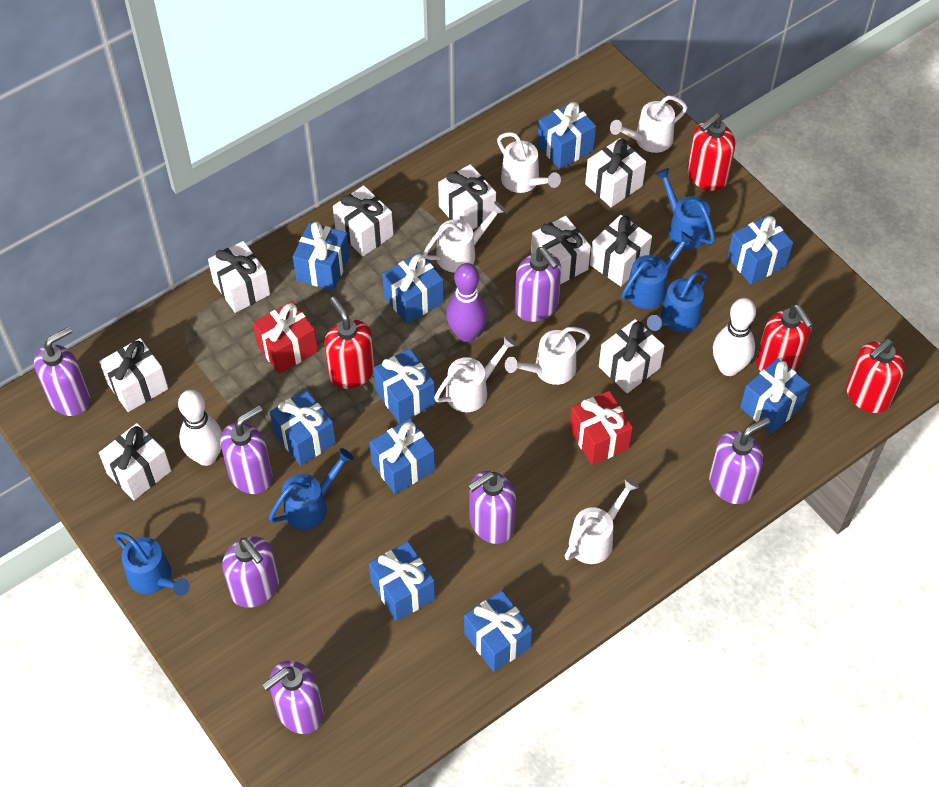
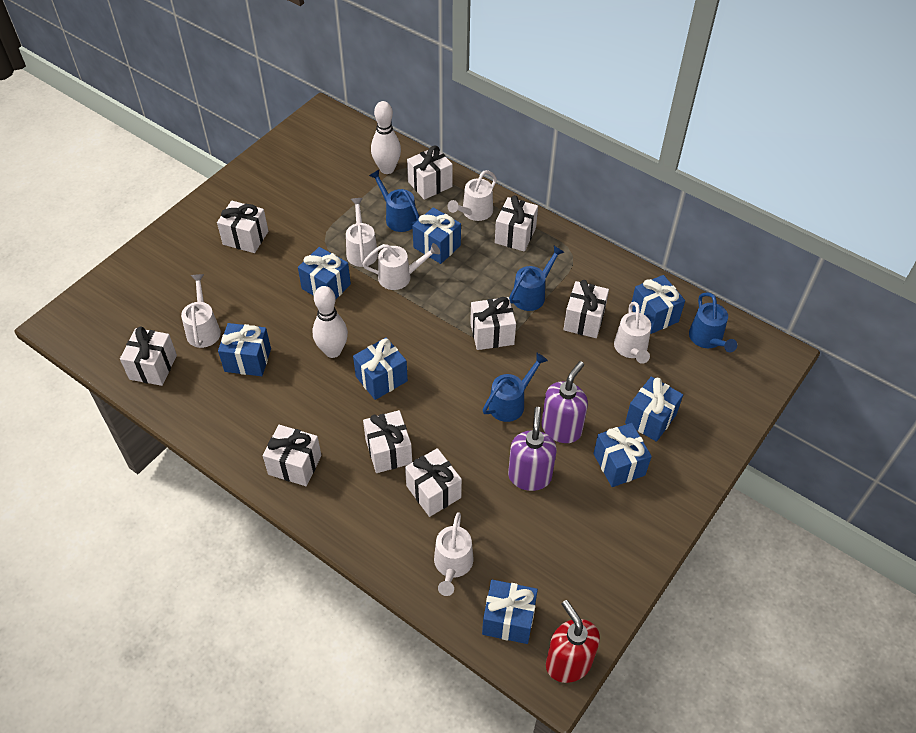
blue gift: [270,389,336,466] [293,222,350,291] [369,418,435,494] [369,542,435,621] [373,349,435,423] [382,252,444,324] [464,591,532,672] [537,102,596,169] [727,215,793,285] [740,358,810,434] = 10 -> [218,323,271,376] [298,247,351,299] [353,337,408,400] [413,207,461,264] [482,580,538,644] [593,423,652,487] [625,376,683,442] [632,275,685,334] = 8
blue watering can: [114,532,190,596] [269,448,354,530] [621,231,694,309] [647,271,708,332] [655,168,715,249] = 5 -> [369,170,419,232] [483,353,548,422] [509,246,564,311] [689,292,737,353] = 4
purple bowling pin: [446,263,488,342] = 1 -> none = 0
purple soap dispenser: [34,327,90,416] [220,405,272,494] [222,536,279,608] [262,661,324,734] [468,471,516,544] [515,247,561,322] [709,417,770,504] = 7 -> [508,407,557,491] [541,361,588,443] = 2
red gift: [253,301,318,374] [569,391,633,465] = 2 -> none = 0
red soap dispenser: [324,296,375,389] [687,113,735,191] [756,304,813,372] [846,339,905,413] = 4 -> [546,600,600,683] = 1

